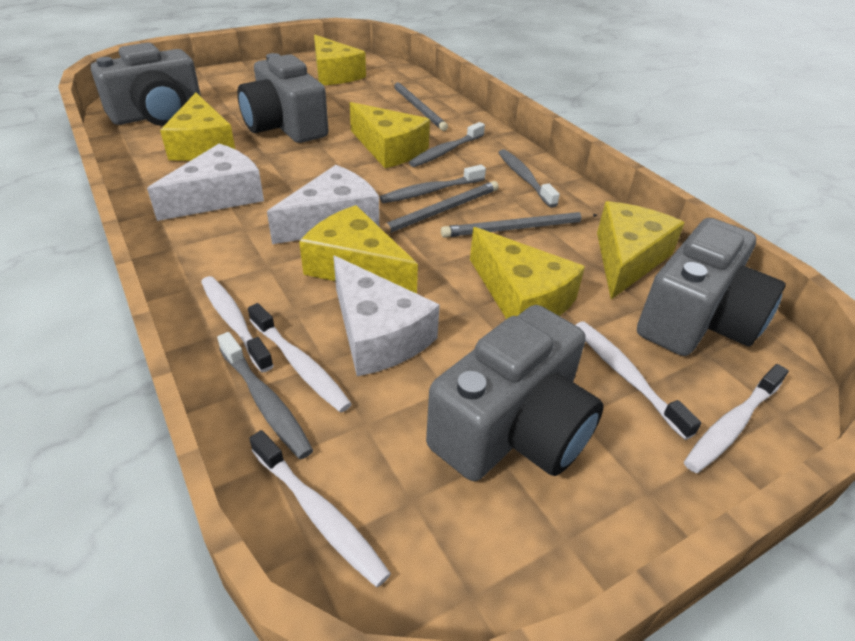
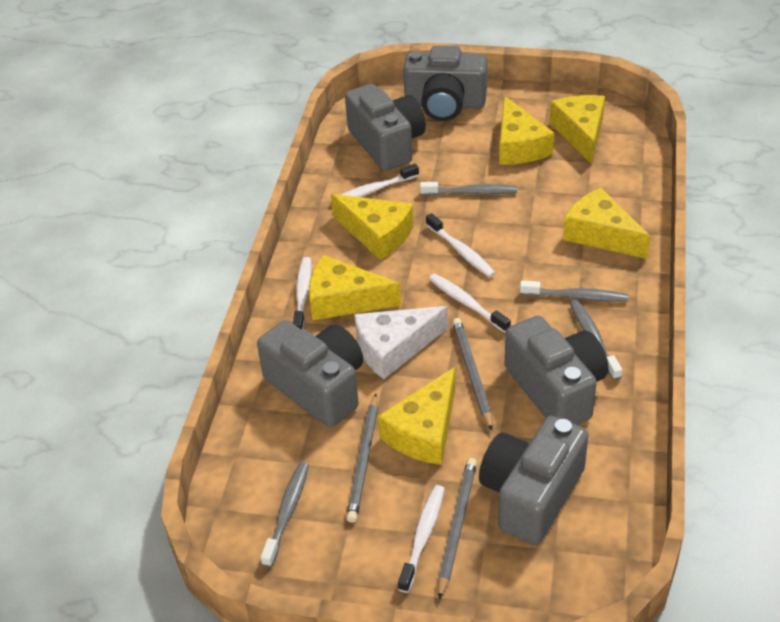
grey camera: [91,43,201,126] [237,53,329,143] [426,305,604,481] [637,218,786,356] = 4 -> [257,321,363,427] [345,84,426,171] [403,45,487,121] [479,416,588,545] [505,316,608,425] = 5
white cheese: [147,144,264,221] [267,165,379,244] [333,256,440,376] = 3 -> [354,306,448,379] = 1

